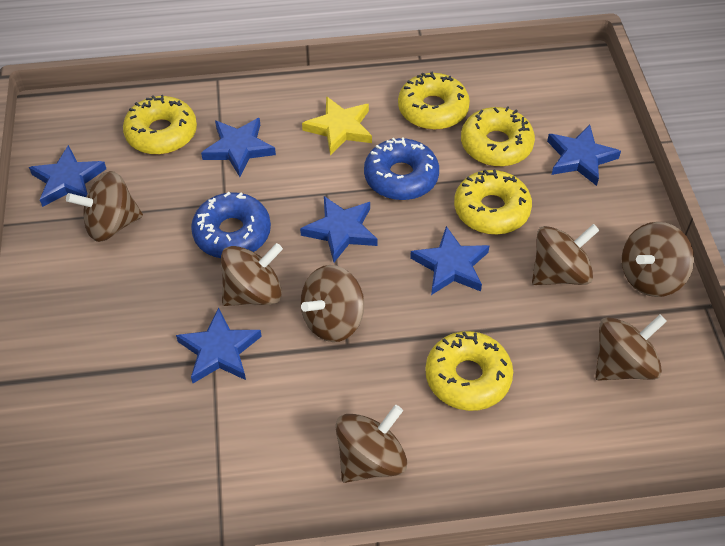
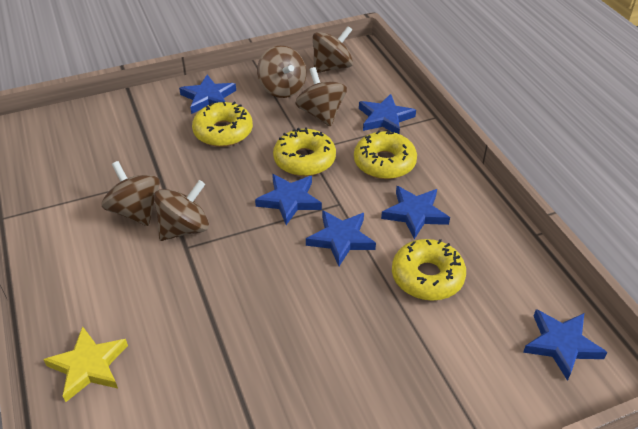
blue donut: [191,192,271,258] [364,137,439,200] = 2 -> none = 0
brown spinning top: [66,171,143,242] [221,243,283,306] [301,265,364,342] [336,405,407,483] [532,224,600,285] [595,315,667,381] [621,222,694,297] = 7 -> [102,161,160,226] [154,180,209,241] [257,46,306,98] [295,67,347,127] [313,26,353,73] = 5
yellow donut: [123,95,197,155] [398,72,470,130] [425,331,513,411] [454,169,532,235] [461,106,535,167] = 5 -> [192,102,253,147] [273,127,336,176] [354,130,417,179] [392,239,466,301] = 4

